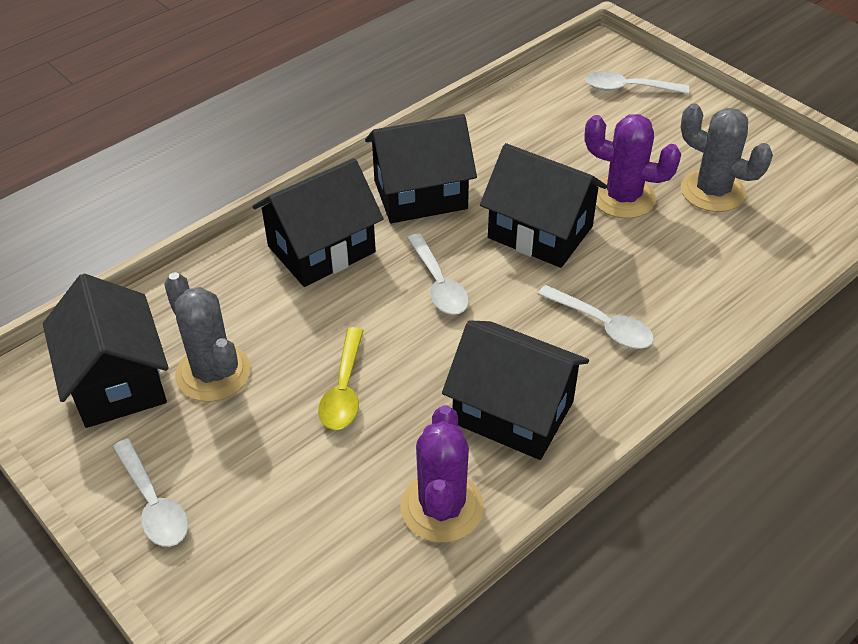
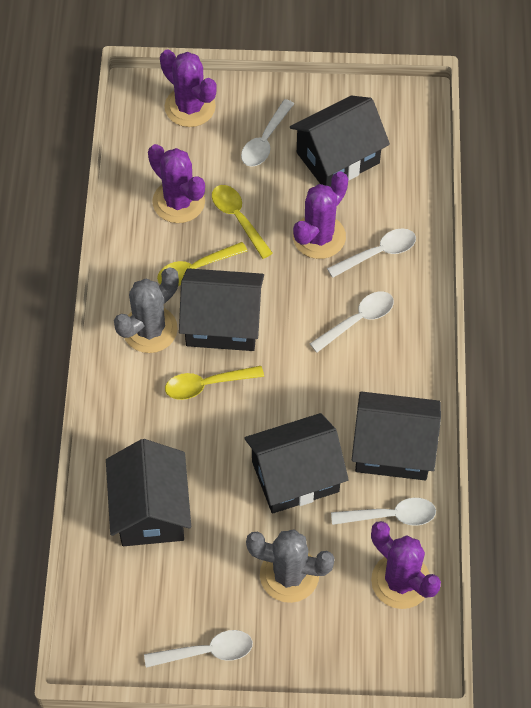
purple cactus: [400,405,484,543] [585,114,681,218] = 2 -> [148,144,205,223] [160,50,217,127] [293,171,348,259] [371,521,441,609] = 4
white spoon: [112,439,188,547] [407,233,469,315] [538,285,654,349] [585,71,689,94] = 4 -> [144,630,253,668] [241,99,294,167] [310,292,394,353] [327,228,416,278] [331,498,436,526] = 5
yellow spoon: [318,327,364,430] = 1 -> [157,242,247,286] [165,366,264,400] [212,185,273,259] = 3

